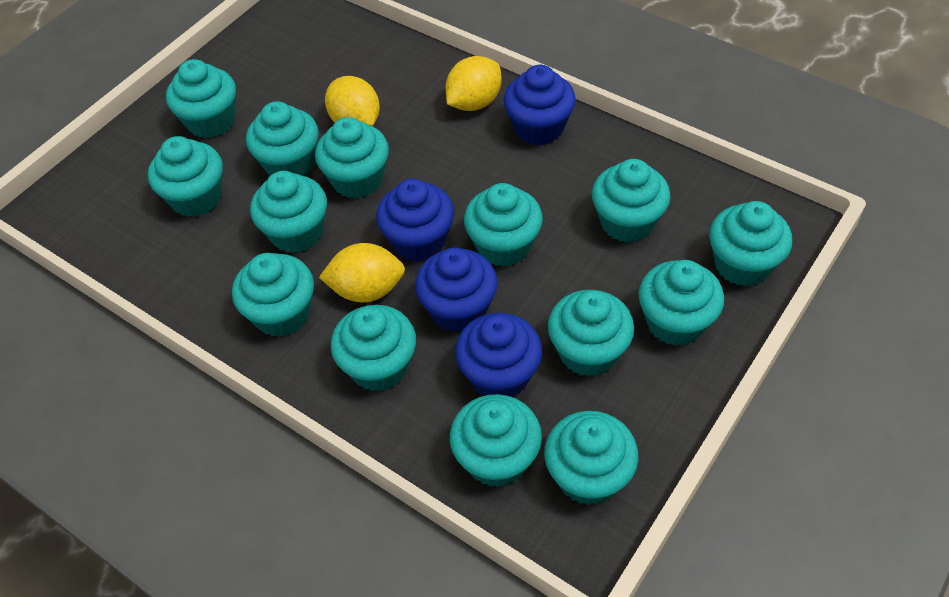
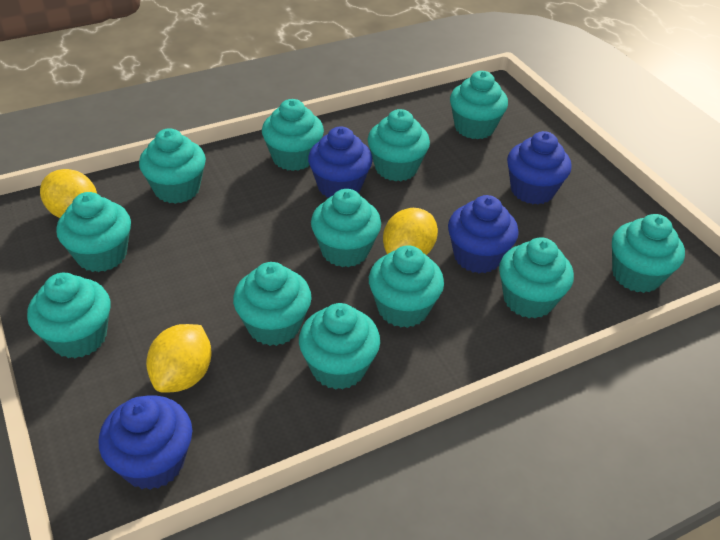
turquoise cupcake: [148,136,223,217] [166,59,236,138] [232,253,314,337] [246,101,319,176] [250,171,327,253] [315,117,389,199] [331,305,416,392] [450,394,542,487] [464,183,543,267] [544,411,638,505] [548,290,634,377] [592,159,671,243] [638,260,724,346] [709,201,792,286] = 14 -> [27,273,110,358] [56,192,131,272] [139,128,206,204] [233,262,312,346] [262,99,324,171] [299,303,380,390] [311,189,381,267] [368,109,430,181] [369,245,444,328] [450,71,508,139] [499,237,574,319] [612,214,685,293] = 12

